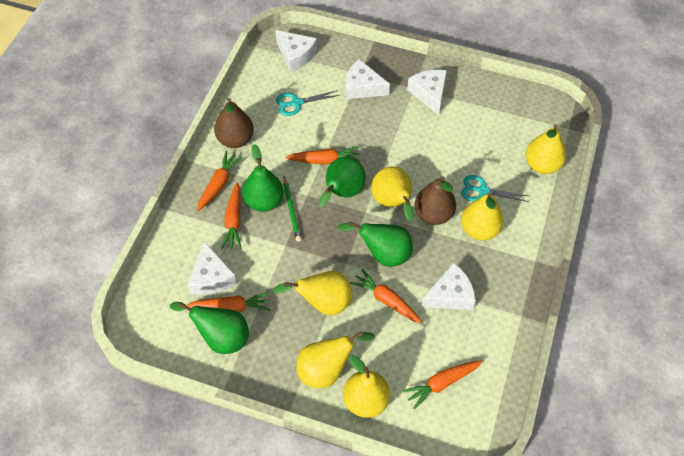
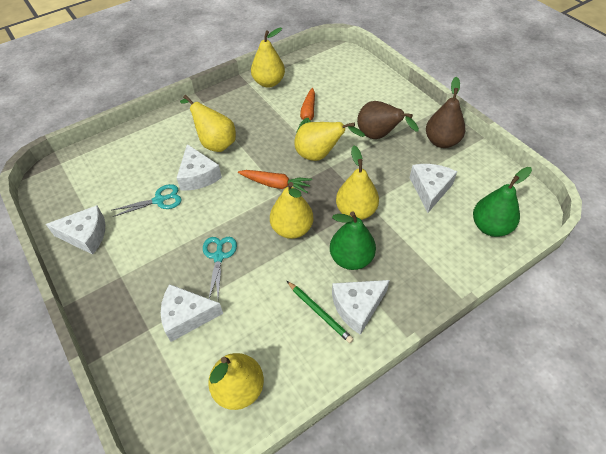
green pear: [170,302,249,354] [242,144,284,212] [319,157,366,207] [338,221,413,267] = 4 -> [330,211,376,270] [473,167,532,237] = 2
orange carrot: [187,292,270,312] [197,151,243,211] [221,182,241,249] [285,146,361,164] [350,269,422,323] [403,360,482,409] = 6 -> [238,170,312,193] [296,88,315,132] = 2

